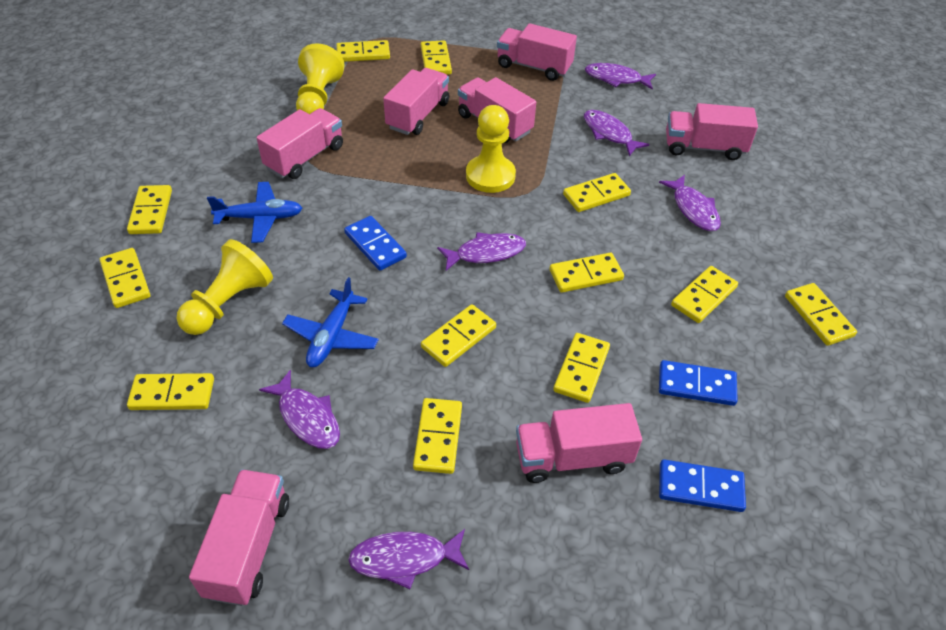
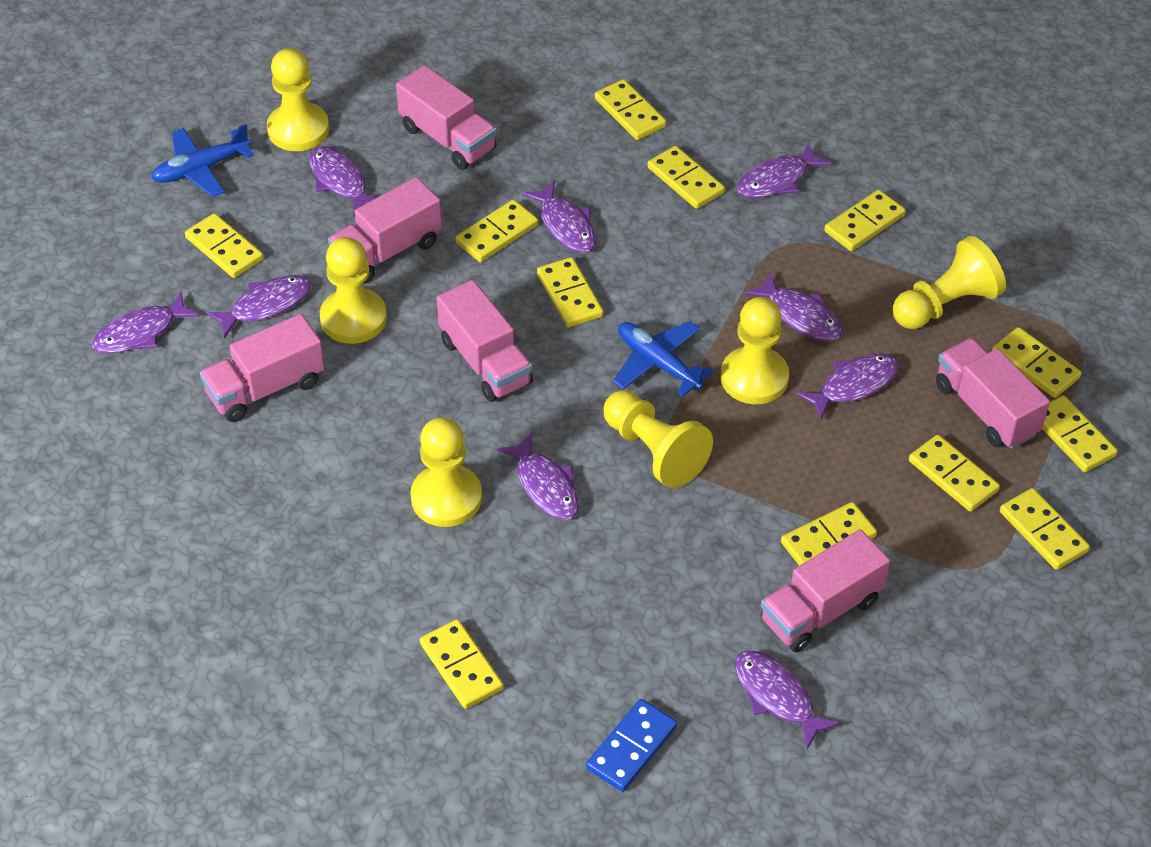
blue domino: [344,216,407,271] [659,360,738,406] [659,459,746,512] = 3 -> [586,699,677,792] = 1
pink truck: [189,469,289,606] [257,108,343,179] [383,68,449,135] [458,77,536,143] [497,23,577,81] [516,403,642,483] [666,103,758,160] = 7 -> [200,314,325,422] [328,177,442,284] [396,65,497,170] [436,280,533,402] [761,529,890,652] [936,338,1050,449] = 6
purple fish: [259,370,340,449] [348,529,469,589] [437,232,526,271] [584,110,650,156] [585,63,656,90] [659,175,721,231] = 6 -> [92,292,200,354] [206,275,311,339] [309,146,377,217] [497,433,580,520] [522,180,596,253] [735,651,840,749] [737,143,831,198] [745,273,843,341] [796,353,899,421] = 9
yellow pawn: [176,239,273,335] [296,43,345,114] [466,105,516,193] = 3 -> [267,48,329,151] [320,237,387,344] [410,417,482,527] [603,390,713,488] [721,297,789,404] [893,236,1006,329] = 6

